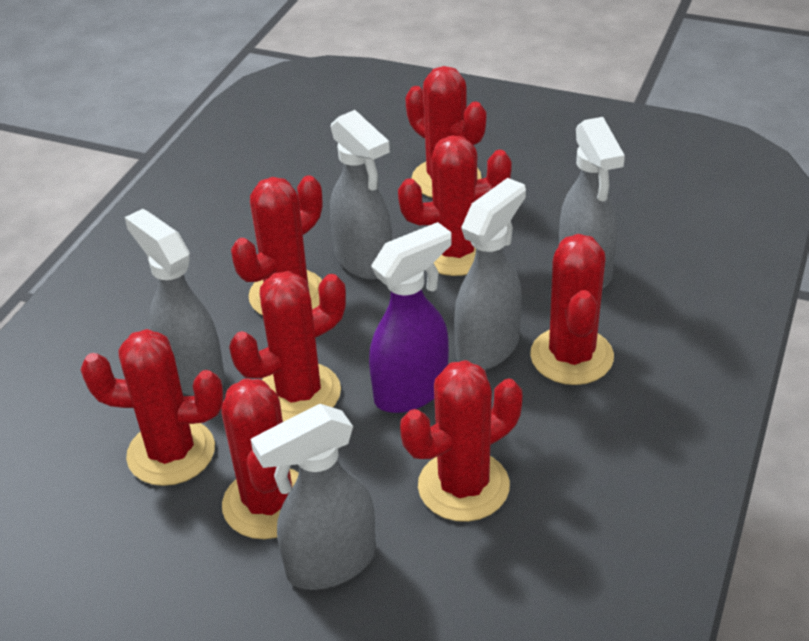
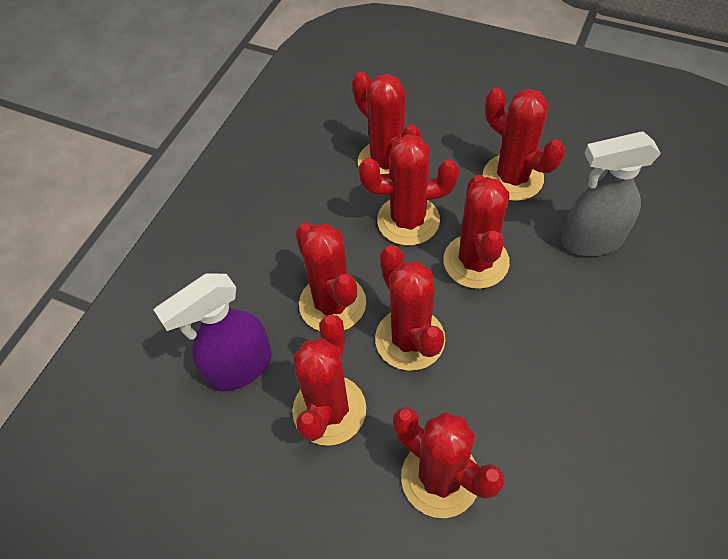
grey spray bottle: [125,209,225,396] [251,404,376,590] [330,110,392,280] [454,178,526,370] [559,117,625,289] = 5 -> [561,131,661,256] = 1

